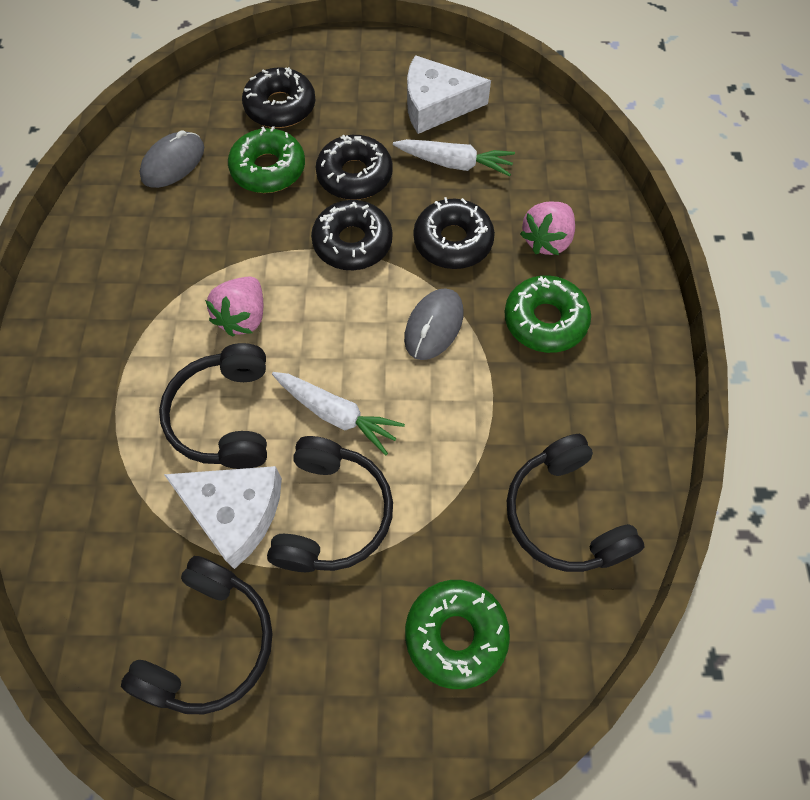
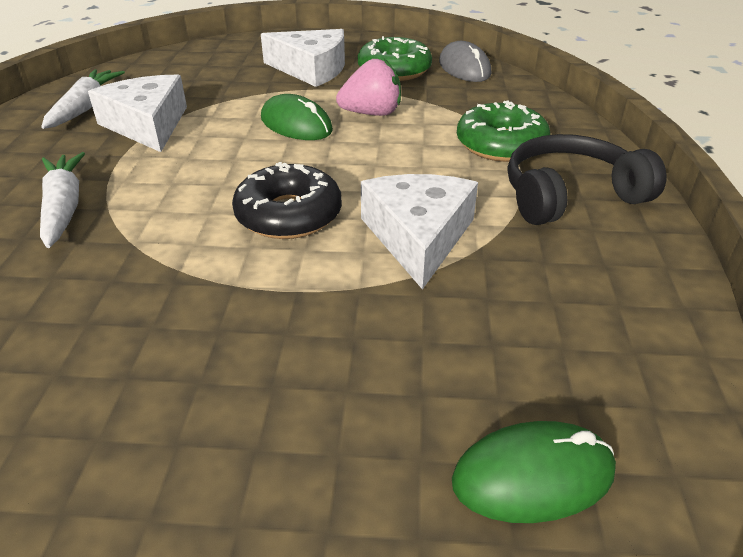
black donut: [242,67,315,128] [311,200,392,270] [315,135,393,200] [413,197,495,269] = 4 -> [232,162,342,239] = 1
black headphones: [121,556,273,714] [159,343,267,469] [267,436,393,572] [507,434,645,572] = 4 -> [508,134,667,225] = 1
green donut: [228,126,305,193] [405,580,510,689] [504,275,591,353] = 3 -> [358,36,432,81] [457,100,550,162] = 2
green mouse: none = 0 -> [261,94,333,140] [452,421,616,523] = 2
grey mouse: [139,130,204,188] [404,288,463,360] = 2 -> [439,41,491,82] = 1
pink strawberry: [205,277,263,336] [520,202,575,255] = 2 -> [336,59,401,116] = 1
white cheese: [164,466,282,569] [407,55,491,134] = 2 -> [88,75,187,152] [261,29,345,87] [361,174,478,290] = 3

